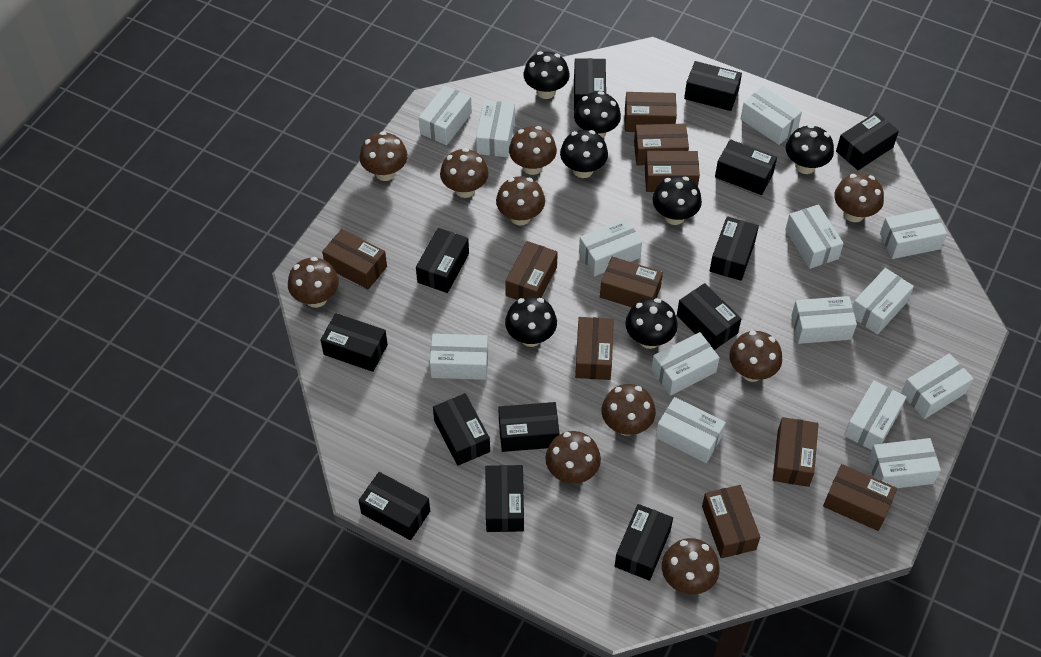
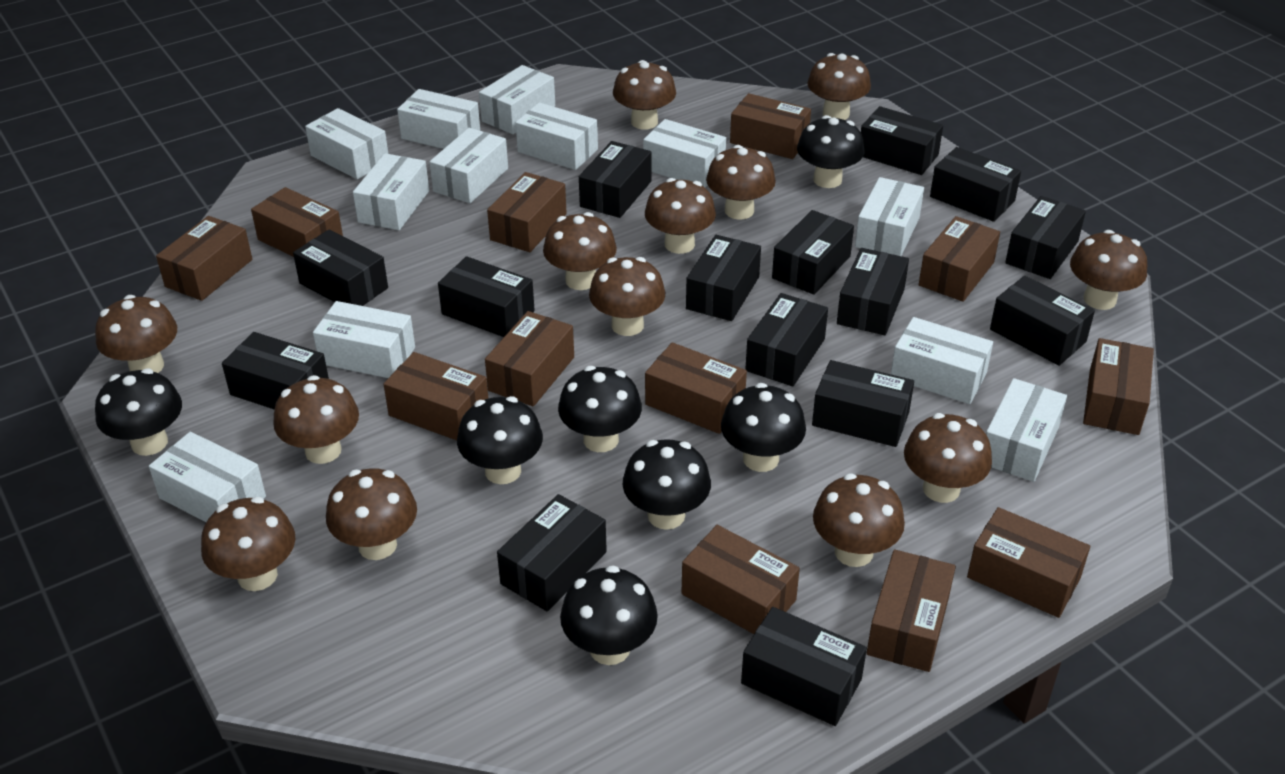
black box: [321,313,388,372] [358,472,430,540] [416,228,469,293] [433,393,490,466] [486,465,524,532] [498,402,560,452] [574,58,606,111] [615,504,673,581] [677,283,741,350] [684,61,742,111] [710,216,759,281] [715,139,777,195] [836,112,899,170] = 13 -> [222,332,329,410] [293,229,388,306] [438,256,535,337] [497,494,607,612] [579,141,651,218] [686,235,761,321] [741,607,867,726] [745,293,828,387] [772,210,854,295] [812,360,914,447] [837,248,909,335] [861,106,943,175] [930,147,1021,222] [990,276,1095,366] [1005,196,1086,279] = 15
brown box: [322,229,387,289] [505,241,558,300] [575,317,614,380] [600,257,663,307] [625,92,677,132] [634,124,689,166] [645,151,700,192] [702,485,760,558] [773,417,818,487] [823,464,897,531] = 10 -> [156,216,252,301] [251,187,343,257] [384,352,489,440] [485,311,574,406] [487,172,567,252] [645,342,747,434] [682,525,800,634] [730,93,811,159] [866,549,956,672] [919,216,1000,302] [967,507,1090,618] [1083,338,1154,435] = 12
brown mushroom: [288,257,339,308] [359,131,408,181] [440,148,489,198] [496,176,545,225] [509,126,557,175] [545,431,601,484] [601,384,656,435] [662,538,720,595] [729,331,782,382] [834,173,884,222] = 10 -> [95,295,177,373] [201,497,295,591] [273,375,359,464] [326,468,417,560] [543,212,617,290] [589,257,665,336] [613,60,676,130] [645,178,716,254] [706,145,776,220] [807,53,871,120] [813,474,905,567] [904,413,992,503] [1070,230,1147,310] = 13
white box: [419,85,472,145] [430,334,488,380] [476,100,515,157] [579,218,642,276] [651,332,720,396] [656,397,726,463] [741,86,802,145] [785,204,844,269] [791,296,857,344] [844,380,906,450] [852,268,914,335] [868,438,941,488] [880,208,947,259] [901,353,974,419] = 14 -> [149,432,266,522] [305,108,388,179] [313,301,415,378] [353,153,429,230] [397,89,480,149] [429,128,508,203] [479,65,555,134] [516,102,598,170] [643,119,726,188] [855,177,924,256] [891,317,993,404] [986,378,1067,482] = 12

